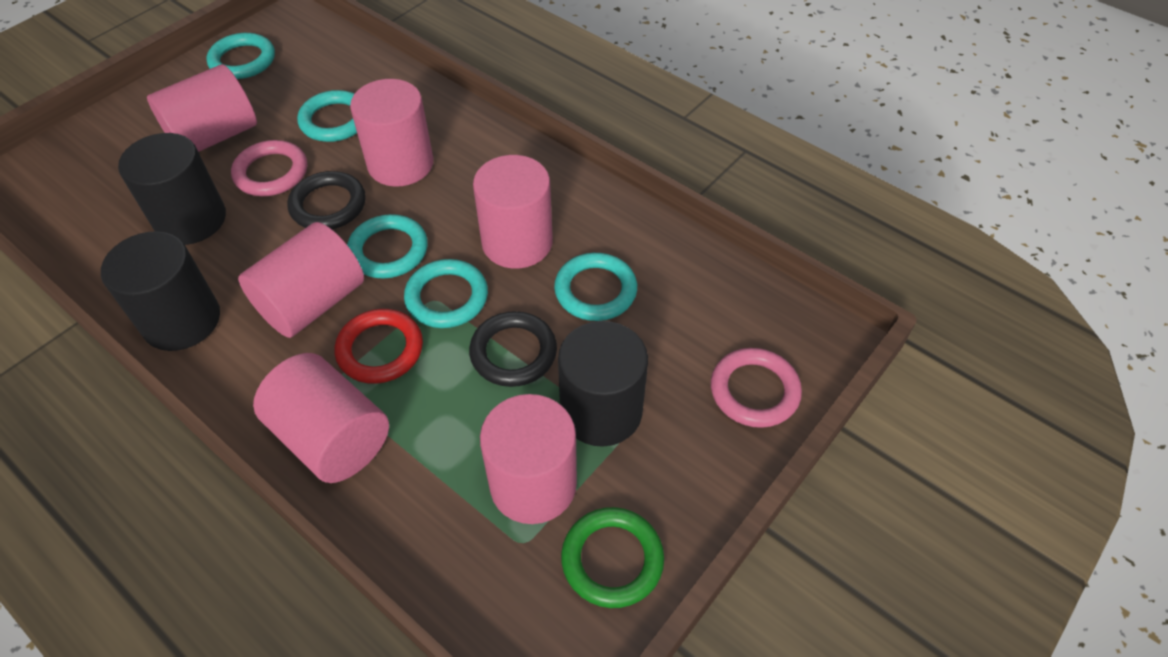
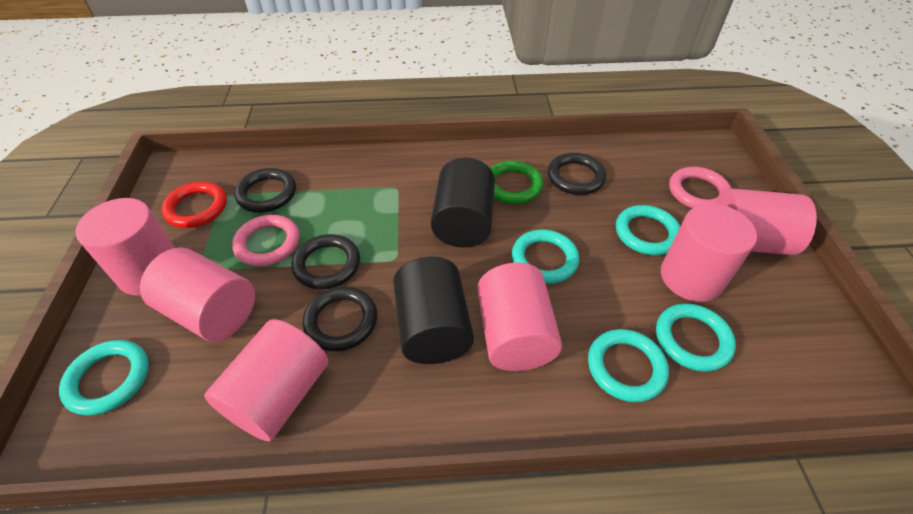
black cylinder: [101,231,220,351] [118,133,226,245] [558,321,648,447] = 3 -> [393,257,474,364] [431,158,495,248] = 2
black ring: [288,171,366,229] [469,311,557,387] = 2 -> [234,168,296,213] [292,234,360,290] [302,287,377,351] [548,153,606,195] = 4

